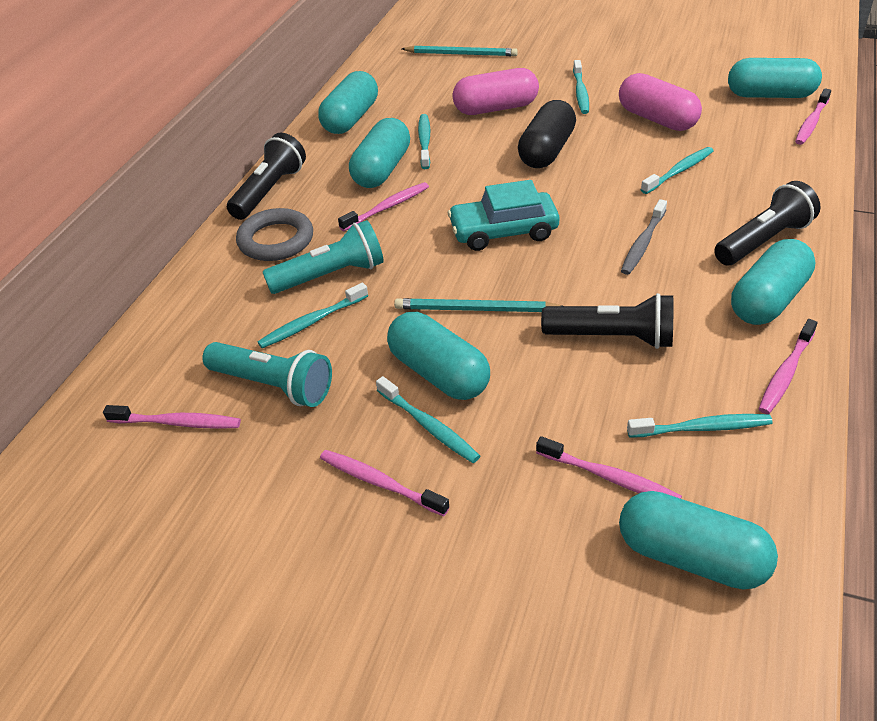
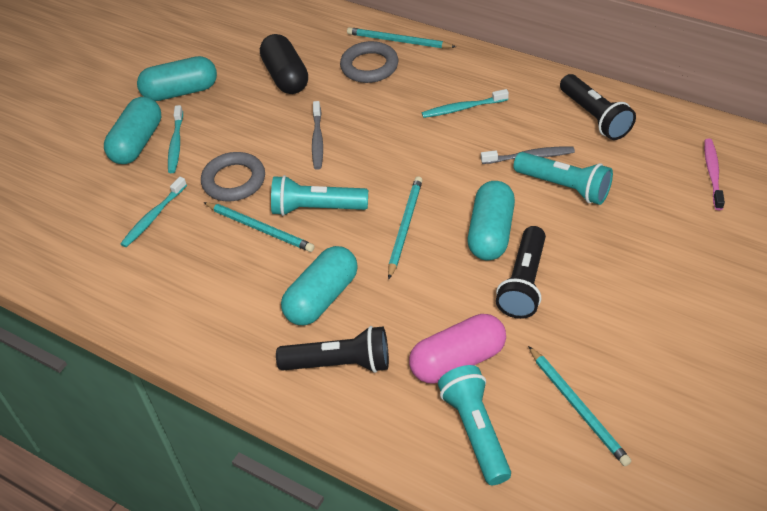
grey ring: [236,208,313,261] = 1 -> [201,152,265,201] [340,41,398,83] = 2
grey toothbrush: [621,199,667,275] = 1 -> [312,101,323,170] [481,147,575,164] = 2
pink capsule: [453,68,539,115] [619,73,702,131] = 2 -> [409,314,506,384] = 1
pink toothbrush: [103,405,241,429] [320,450,449,516] [338,182,429,231] [536,436,682,499] [759,319,818,414] [795,88,831,145] = 6 -> [704,139,725,210] = 1
turquoise capsule: [318,71,378,134] [349,118,410,188] [387,312,490,400] [619,491,778,589] [728,58,822,98] [731,239,815,325] = 6 -> [104,97,161,164] [137,56,217,101] [281,246,358,325] [468,181,515,260] = 4
turquoise car: [448,180,559,251] = 1 -> none = 0
turquoise flashlight: [202,342,332,407] [263,220,384,294] = 2 -> [271,175,368,216] [438,365,511,485] [514,152,613,205] = 3
turquoise pencil: [394,298,562,312] [402,46,518,56] = 2 -> [203,202,315,252] [347,27,456,48] [388,176,423,280] [528,346,631,466] = 4
turquoise toothbrush: [257,283,368,348] [376,376,480,463] [418,114,430,169] [573,60,589,114] [627,414,773,438] [641,147,714,194] = 6 -> [121,177,187,247] [168,105,183,173] [422,89,509,118] = 3

